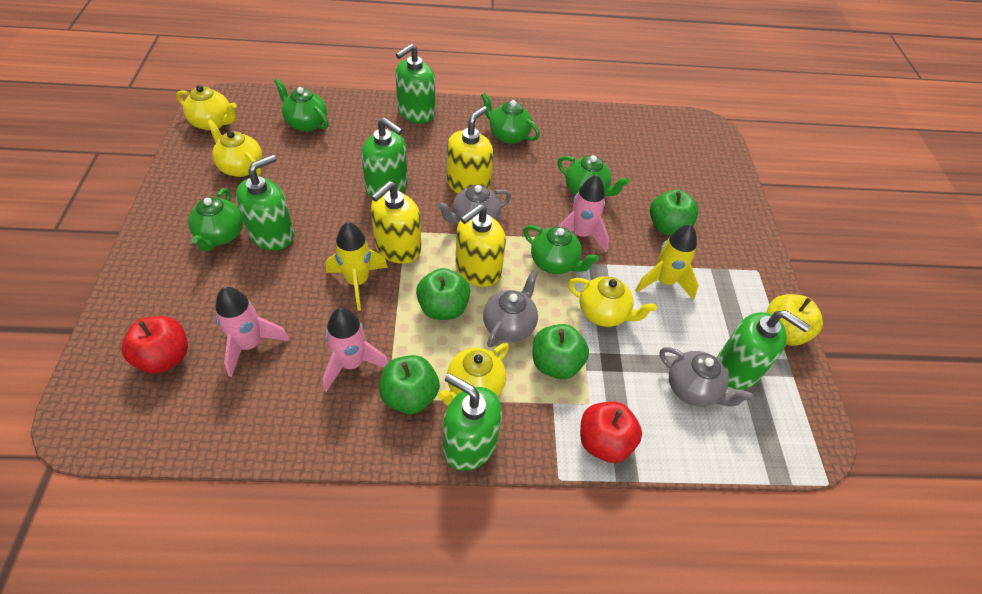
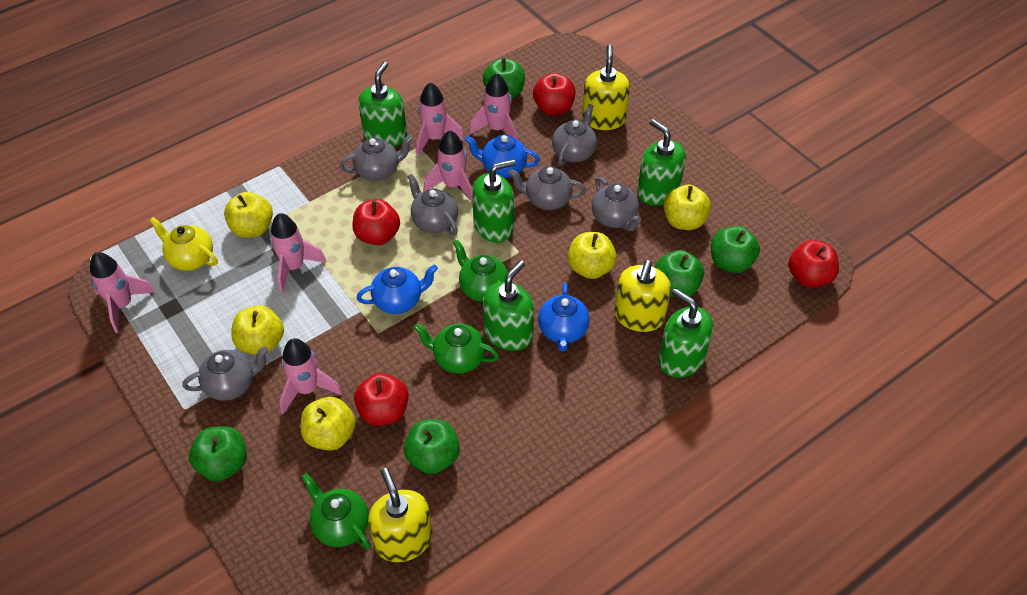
blue teapot: none = 0 -> [357,265,438,314] [465,135,540,178] [538,283,590,351] = 3
green apple: [379,355,440,414] [416,268,470,320] [533,324,589,379] [650,190,698,235] = 4 -> [189,426,247,481] [404,420,460,474] [483,58,525,98] [655,250,704,297] [711,226,760,273] = 5
green teapot: [188,188,243,251] [274,79,329,132] [481,92,540,144] [523,225,599,274] [557,155,629,196] = 5 -> [302,473,371,549] [414,324,499,374] [453,240,508,302] = 3
grey teapot: [437,185,511,224] [483,270,538,348] [660,347,754,407] = 3 -> [182,347,269,401] [340,135,413,181] [407,174,458,235] [508,166,586,210] [552,104,597,166] [592,177,641,231] = 6
pink rocket: [216,287,289,377] [323,307,388,392] [557,175,609,252] = 3 -> [90,252,155,333] [270,213,327,292] [279,338,342,414] [416,82,464,156] [424,130,473,203] [469,73,517,139] = 6
red apple: [122,316,188,374] [580,401,642,463] = 2 -> [352,199,400,245] [354,373,408,426] [533,73,575,115] [788,240,839,288] = 4
yellow apple: [767,294,823,346] = 1 -> [224,192,273,238] [231,305,284,355] [301,397,356,451] [568,232,617,279] [663,185,711,230] = 5
yellow rocket: [326,222,388,311] [635,224,699,300] = 2 -> none = 0
yellow teapot: [176,85,237,131] [207,120,262,177] [438,343,509,406] [568,276,657,327] = 4 -> [149,217,218,271] = 1

